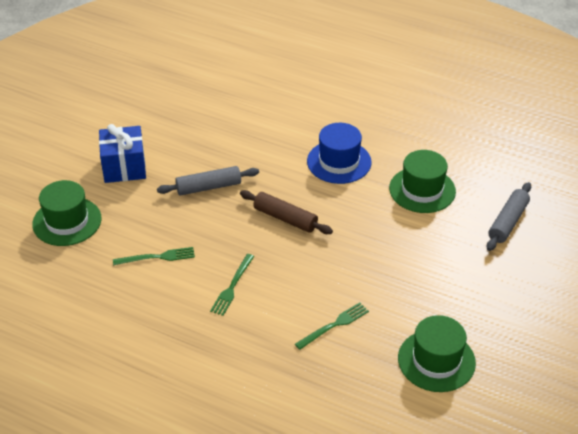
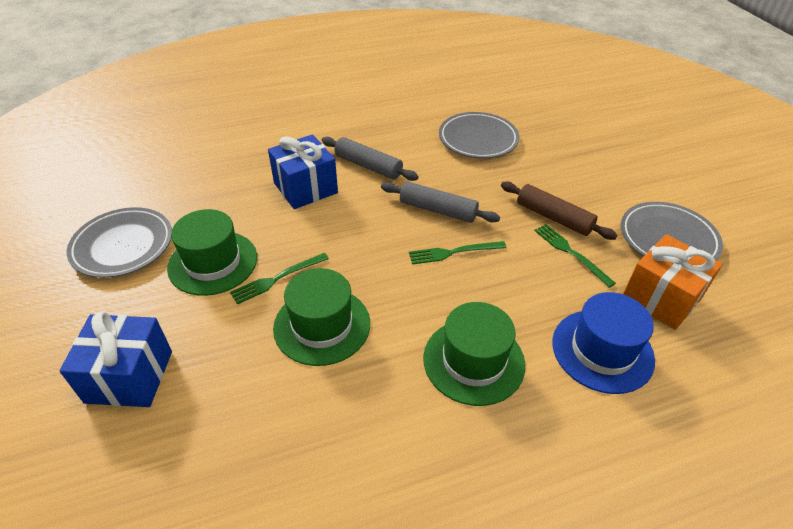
blue gift: [99,124,146,183] = 1 -> [59,311,172,407] [268,134,338,209] = 2
grey plate: none = 0 -> [67,207,172,278] [439,112,519,159] [621,202,723,260] = 3
orange gift: none = 0 -> [623,234,723,330] = 1

